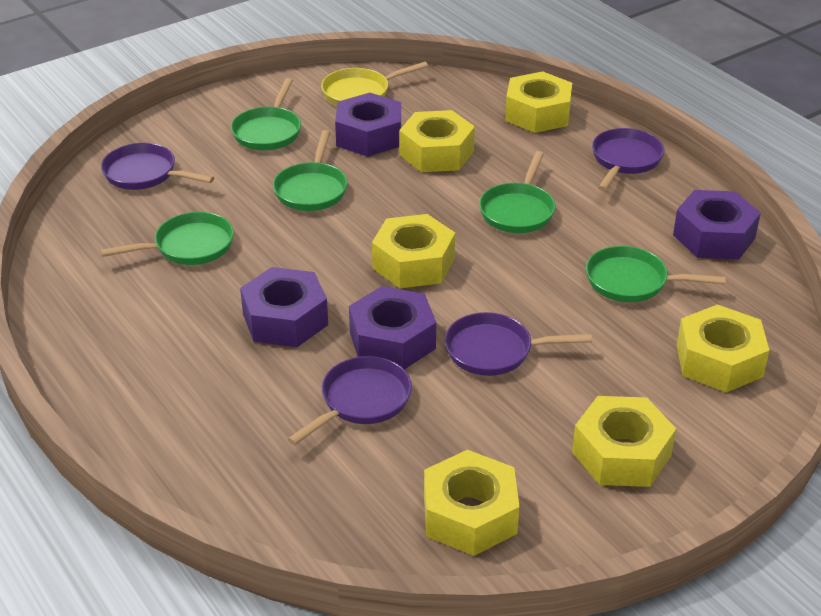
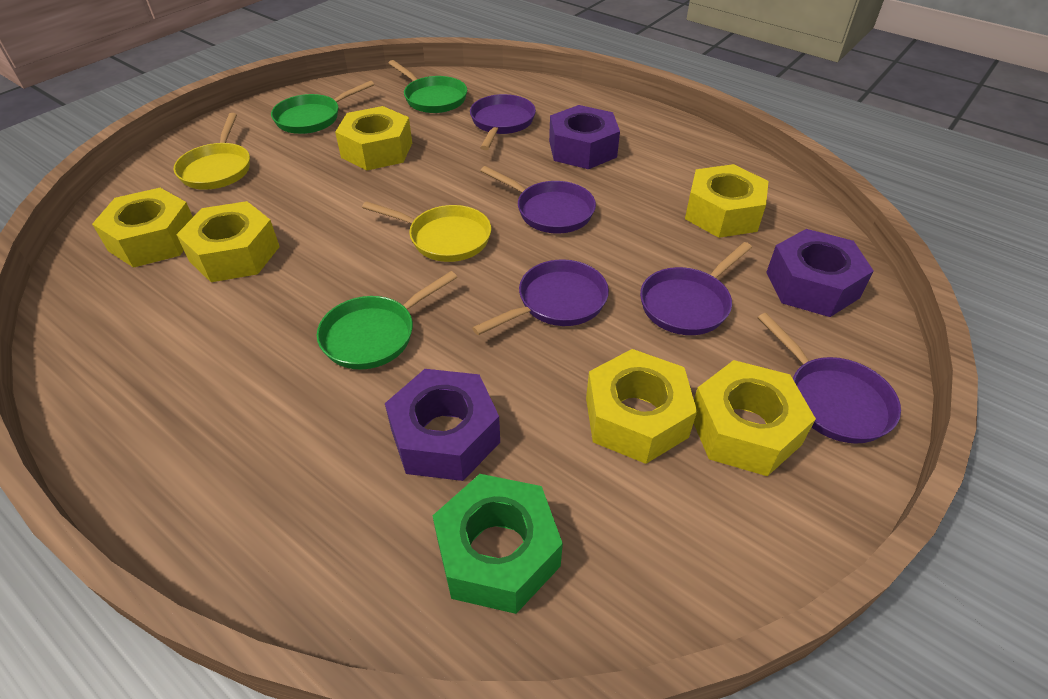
green nut: none = 0 -> [432,474,563,614] = 1
green pan: [100,212,234,265] [231,78,301,150] [273,130,348,211] [479,151,556,233] [586,246,726,302] = 5 -> [271,81,374,134] [317,271,457,369] [388,60,467,113] = 3
purple nut: [240,267,328,347] [335,93,401,157] [349,286,436,369] [673,190,761,259] = 4 -> [385,369,500,481] [549,105,620,169] [766,229,874,317] = 3
purple pan: [101,143,214,190] [288,356,412,445] [445,312,592,376] [592,128,664,191] = 4 -> [470,94,536,150] [472,260,609,335] [480,166,596,233] [640,242,752,335] [757,313,901,444] = 5
yellow pan: [321,62,428,106] = 1 -> [174,113,250,190] [362,201,491,262] = 2

